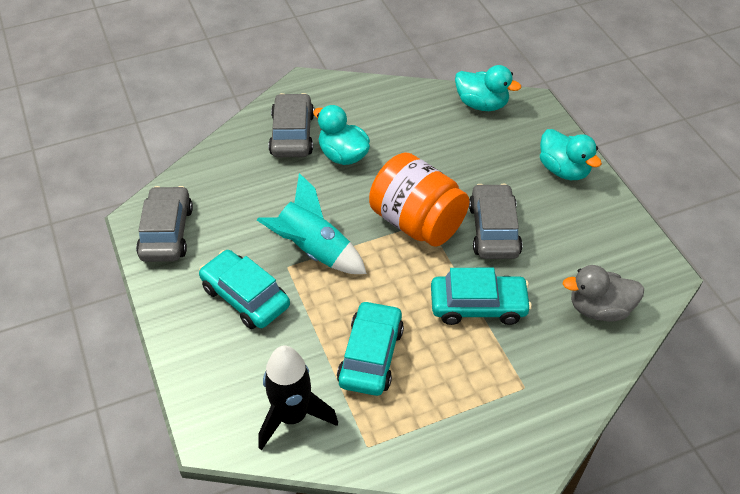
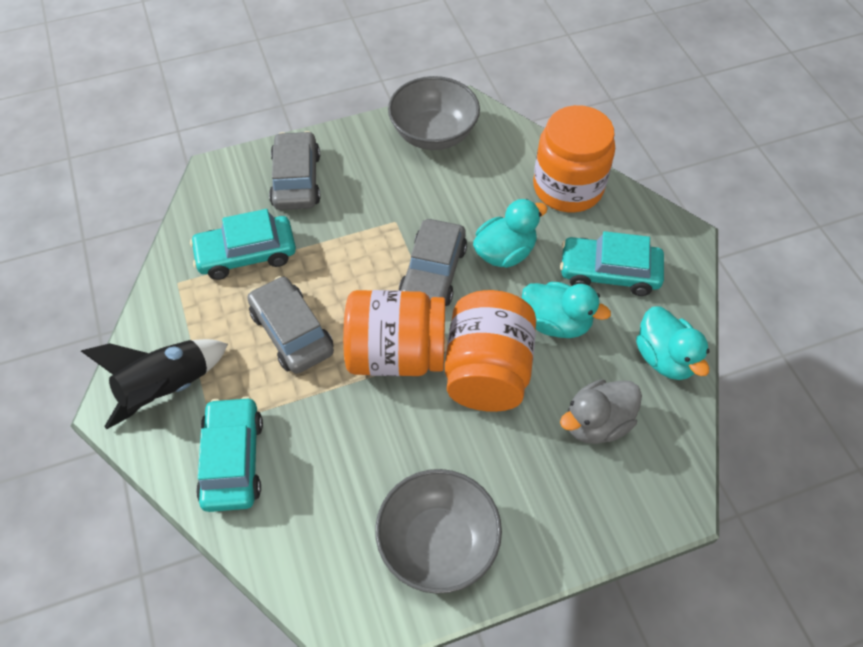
grey bowl: none = 0 -> [375,469,502,594] [388,76,480,150] = 2
orange jar: [369,153,469,247] = 1 -> [343,290,445,376] [445,290,536,412] [533,105,615,212] = 3
turquoise rocket: [257,173,367,274] = 1 -> none = 0

